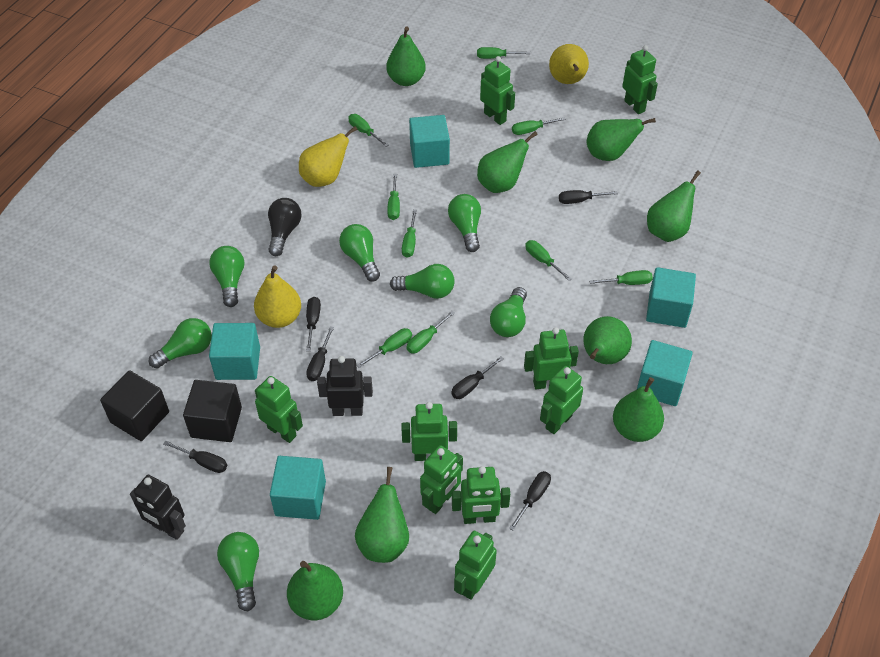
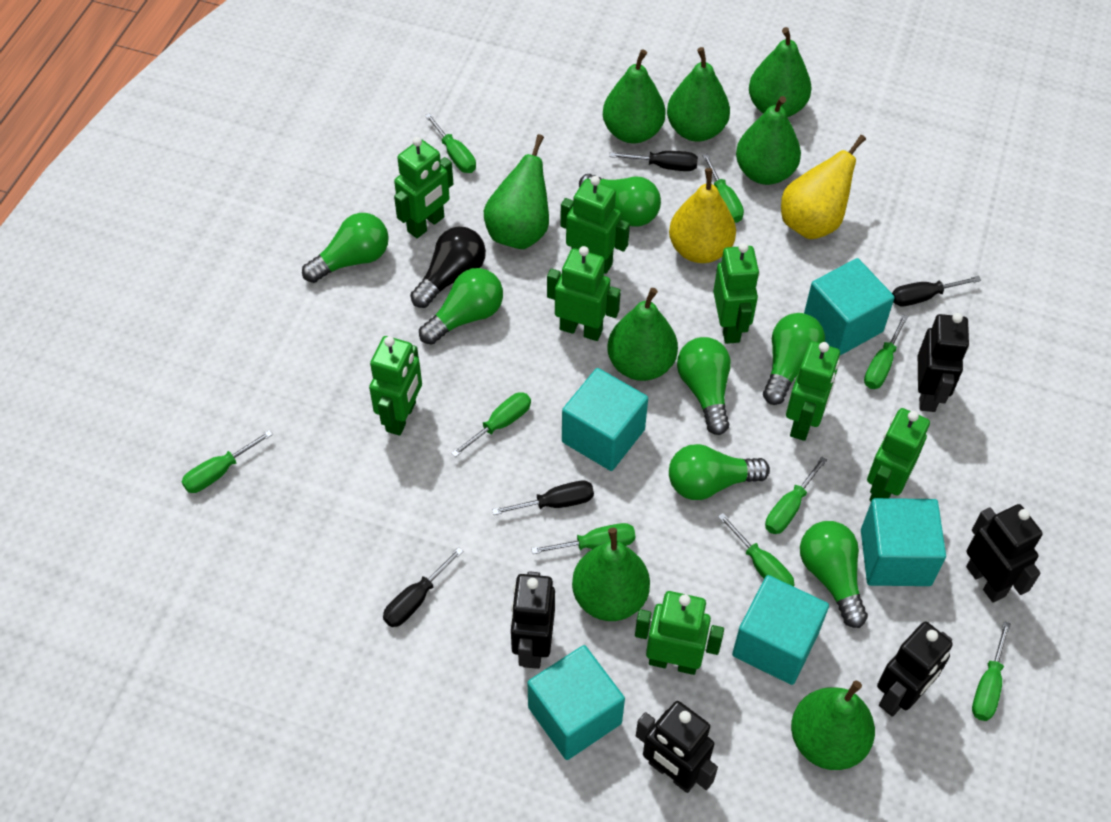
black cube: [100,370,169,441] [183,380,242,442] = 2 -> none = 0
black robot: [130,475,186,540] [317,356,373,416] = 2 -> [511,571,555,669] [636,701,718,793] [877,621,953,717] [918,313,969,412] [966,504,1043,603] = 5
black screwdriver: [163,441,227,473] [306,297,321,351] [306,326,334,381] [451,356,504,399] [509,471,551,530] [559,190,618,204] = 6 -> [383,547,463,627] [492,481,594,515] [609,151,698,171] [892,276,981,306] = 4
green robot: [255,376,303,443] [401,402,457,461] [420,445,463,514] [452,466,510,524] [454,531,497,600] [480,56,515,125] [524,327,579,389] [540,366,583,434] [622,45,658,114] = 9 -> [369,336,422,436] [394,137,453,238] [547,246,621,341] [560,176,630,274] [635,591,724,675] [713,243,759,344] [786,341,840,441] [867,408,930,502] = 8
yellow pear: [254,265,301,328] [299,126,358,187] [549,44,589,84] = 3 -> [669,168,736,263] [781,135,866,239] = 2

